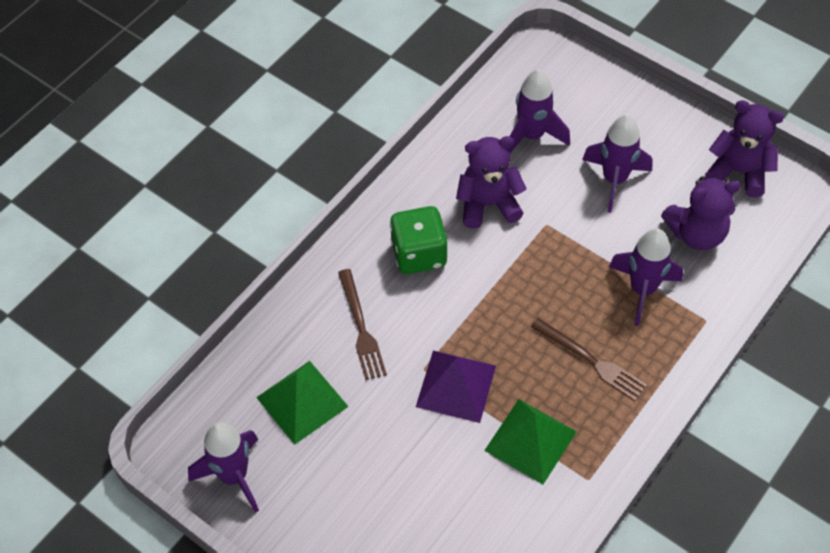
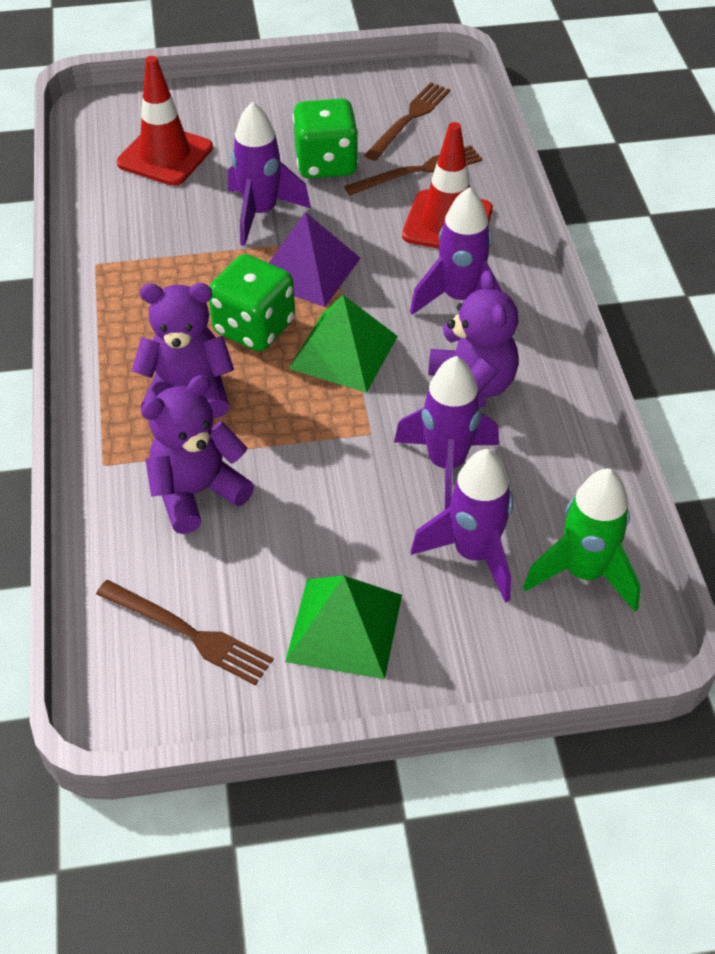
brown fork: [338,269,387,380] [531,318,647,401] = 2 -> [96,580,274,686] [344,146,483,195] [364,83,450,161] = 3
green dice: [390,206,448,274] = 1 -> [209,254,295,351] [293,98,358,178] = 2
green rocket: none = 0 -> [523,469,641,612] = 1
red traffic cone: none = 0 -> [117,56,213,186] [402,122,493,249] = 2

